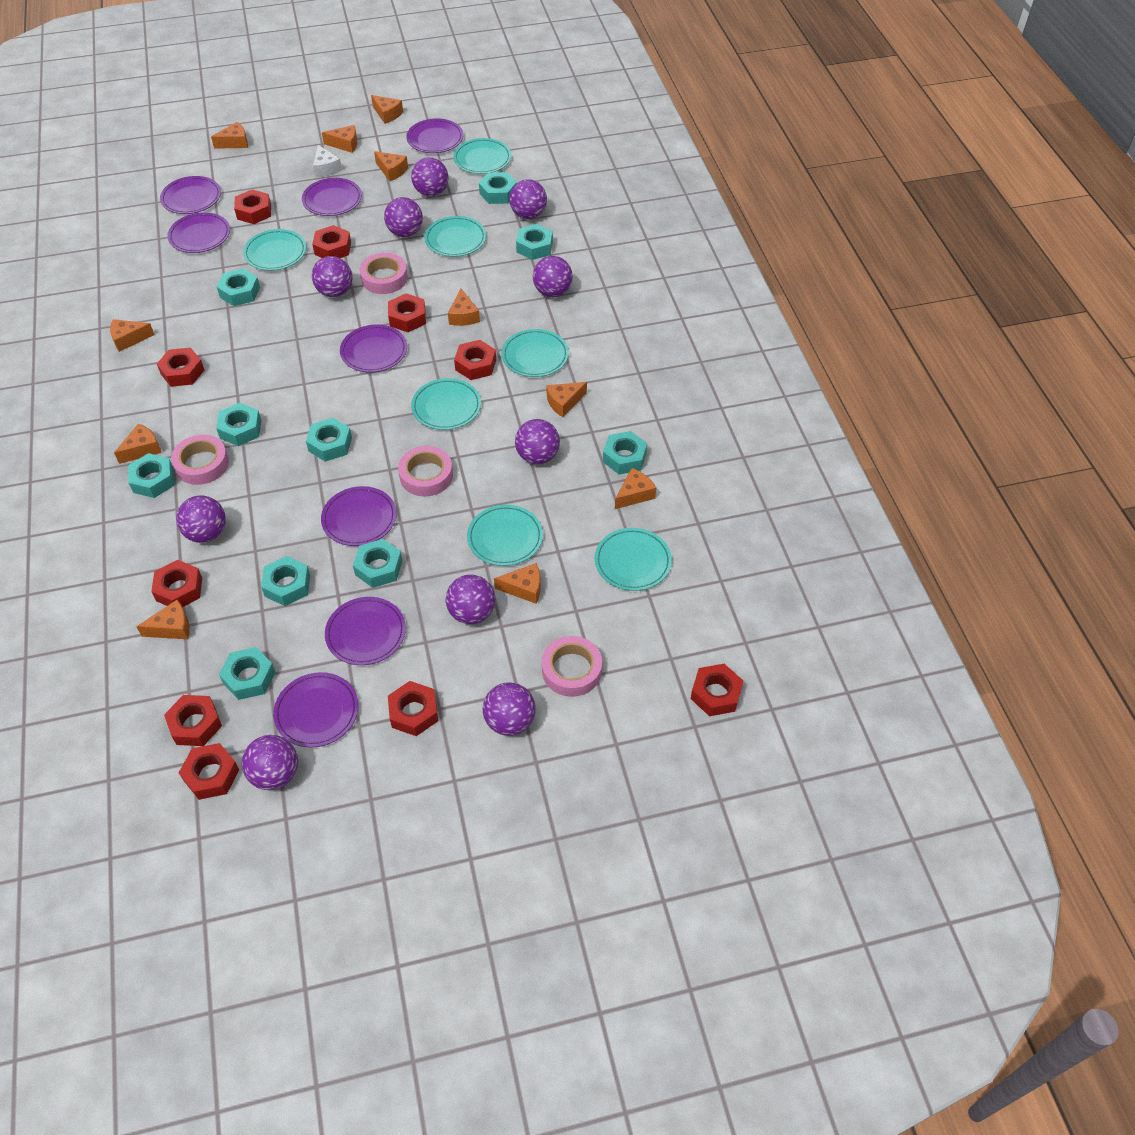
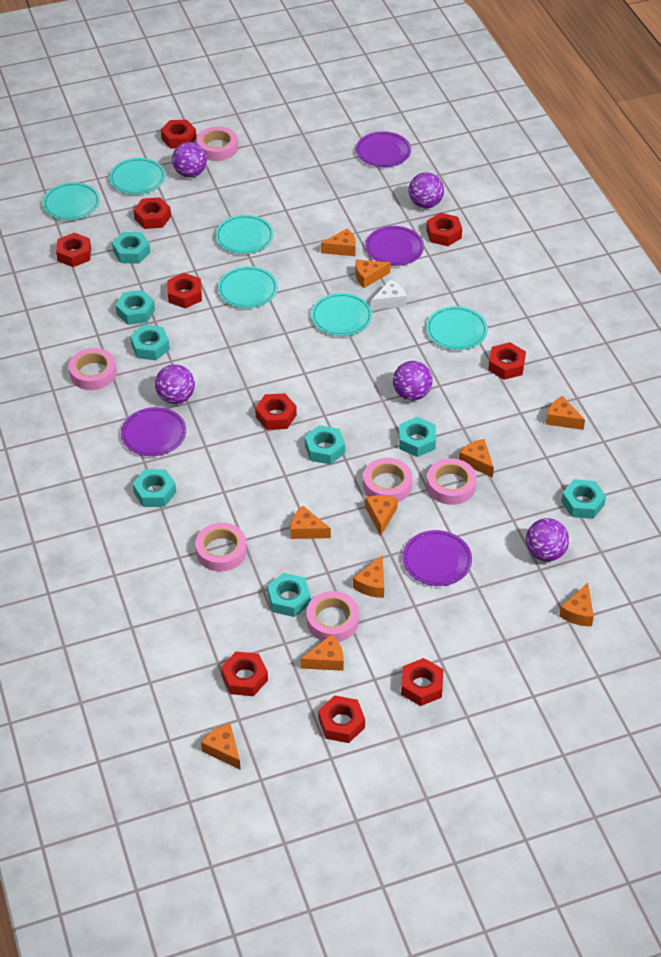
orange cheese: [110,319,155,352] [114,423,162,464] [136,600,190,639] [211,122,248,149] [322,125,357,153] [371,95,403,124] [374,151,408,181] [448,289,480,326] [494,563,540,604] [546,382,587,417] [615,468,656,509] = 11 -> [201,723,241,770] [290,506,331,539] [300,634,344,671] [321,228,356,256] [353,556,384,598] [355,260,391,288] [365,495,398,535] [459,439,494,478] [546,396,585,430] [559,583,594,626] = 10
pink tape: [171,435,229,485] [359,253,408,294] [398,446,453,497] [542,636,602,697] = 4 -> [69,348,116,390] [195,523,247,572] [197,126,238,161] [306,591,359,642] [363,458,413,502] [427,458,477,505] = 6
purple ball: [176,495,226,543] [242,735,298,790] [312,256,352,297] [384,197,423,237] [411,157,449,197] [446,575,495,624] [483,682,536,736] [509,179,547,219] [515,419,560,464] [533,256,573,297] = 10 -> [155,364,195,404] [172,142,207,177] [393,361,433,401] [409,172,444,208] [526,518,569,561] = 5
purple plate: [160,176,221,214] [167,212,230,253] [273,672,358,748] [302,178,362,216] [321,486,396,546] [325,597,406,665] [340,325,407,372] [406,118,464,153] = 8 -> [121,407,186,456] [356,132,411,167] [365,226,424,266] [402,530,472,586] = 4
turquoise nut: [128,453,175,498] [216,403,261,446] [217,269,260,306] [219,647,275,700] [261,556,310,606] [306,418,352,462] [353,539,402,588] [479,172,517,204] [516,224,553,260] [603,431,647,474] = 10 -> [112,232,150,264] [115,290,155,325] [130,325,170,360] [133,469,176,507] [267,573,311,617] [305,425,345,465] [399,417,436,457] [561,479,606,519] = 8
turquoise plate: [243,229,306,271] [411,378,481,430] [424,216,486,257] [453,138,511,174] [467,505,543,566] [502,329,569,377] [595,528,672,591] = 7 -> [42,182,100,220] [109,158,166,195] [215,215,274,254] [218,266,278,308] [311,293,372,336] [426,306,488,350] = 6

